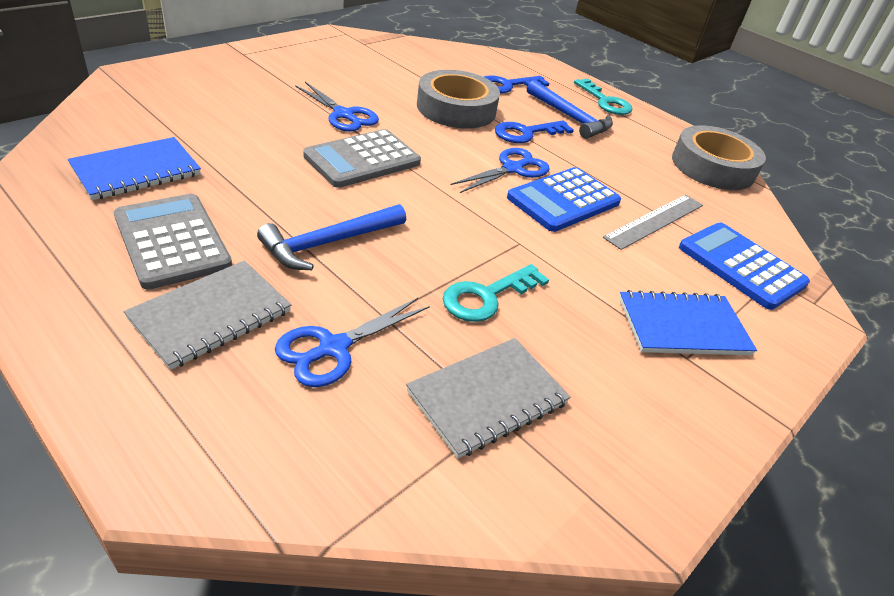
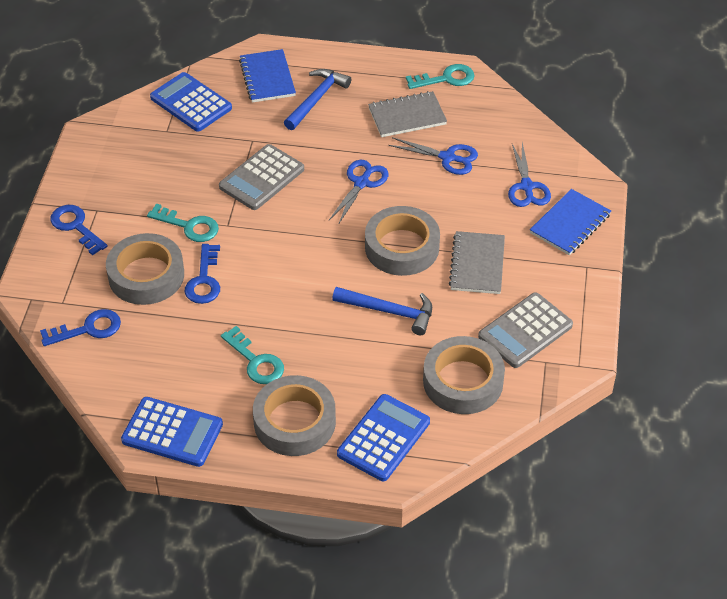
blue calculator: [507,167,621,232] [679,223,810,310] = 2 -> [121,397,223,467] [150,72,232,132] [337,394,430,481] = 3
blue key: [484,75,549,93] [495,121,574,143] = 2 -> [40,309,121,346] [50,205,108,256] [185,244,220,304] = 3
grey ruler: [603,195,703,250] = 1 -> none = 0
grey tape: [417,70,500,128] [672,125,766,190] = 2 -> [106,233,184,305] [253,375,336,456] [365,206,440,276] [423,336,505,414] = 4
turquoise key: [443,264,549,322] [574,78,633,115] = 2 -> [147,204,219,242] [221,326,284,384] [406,64,475,89] = 3

